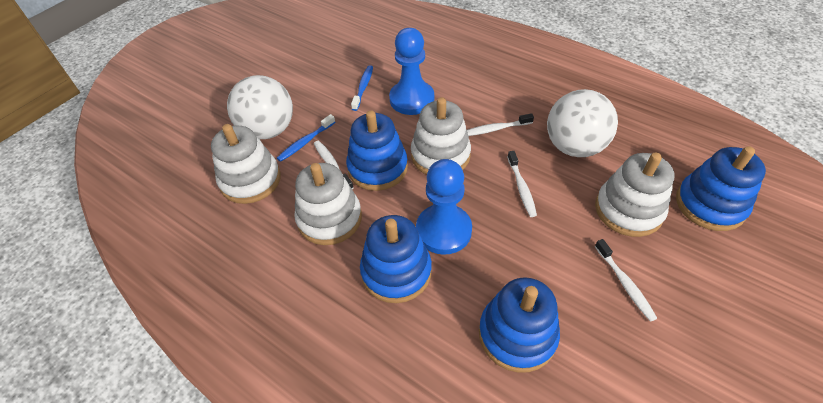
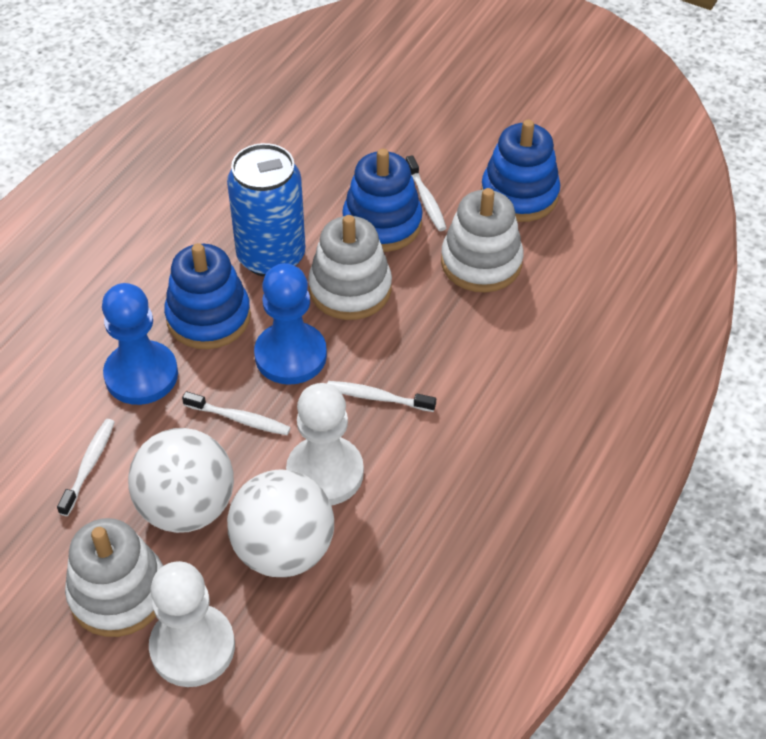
blue can: none = 0 -> [227,143,305,277] = 1
blue stacking toy: [346,110,408,191] [360,215,432,303] [479,277,560,373] [676,146,766,231] = 4 -> [164,243,251,349] [342,149,423,252] [481,120,560,222] = 3
blue toothbrush: [277,114,335,162] [351,65,373,111] = 2 -> none = 0
white pawn: none = 0 -> [149,561,235,687] [286,383,364,505] = 2
white stacking toy: [211,124,281,204] [294,163,362,245] [411,97,471,175] [595,152,675,237] = 4 -> [65,518,163,637] [308,215,392,320] [441,188,523,293] = 3

